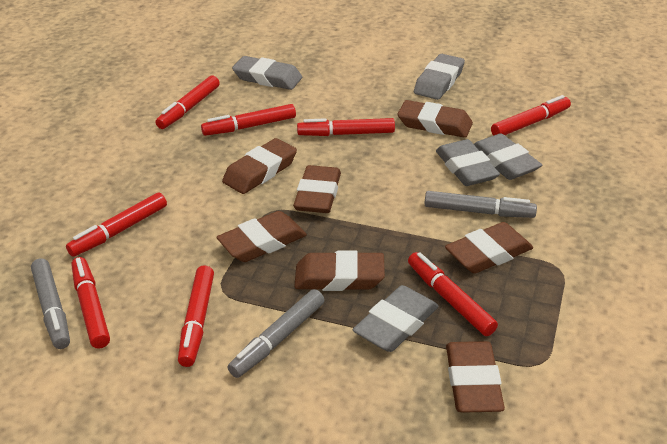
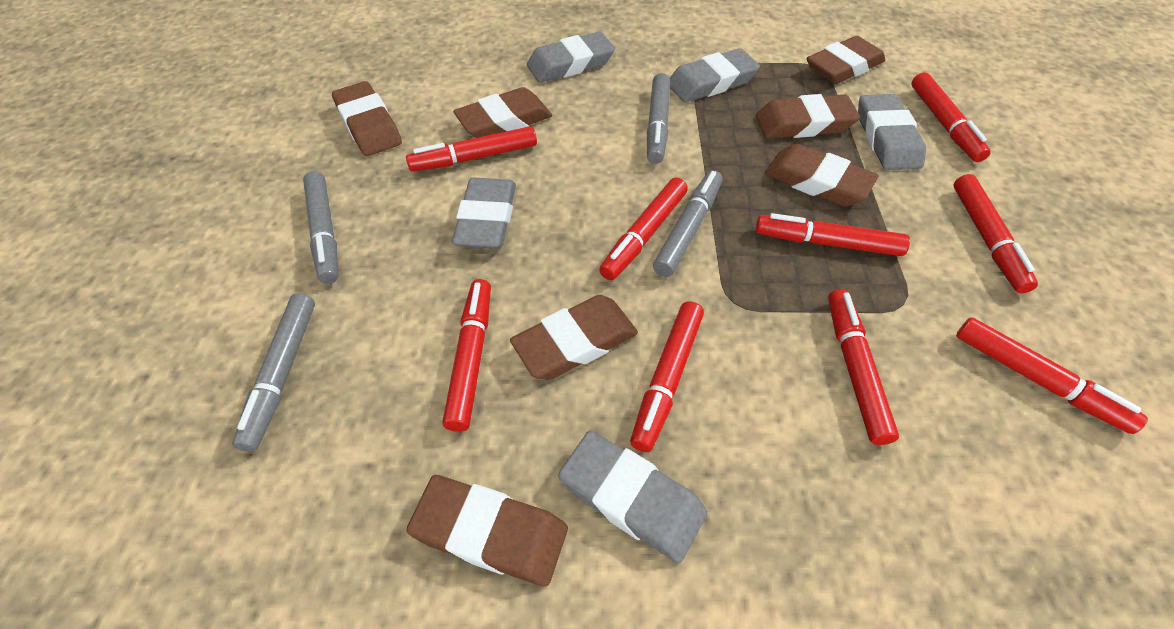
grey marker: [31,258,70,349] [228,289,325,378] [425,191,537,218] = 3 -> [232,293,315,452] [303,171,338,284] [647,73,670,164] [653,170,722,277] = 4
red marker: [66,192,167,257] [71,257,110,349] [155,75,220,129] [178,265,214,367] [201,104,296,136] [297,118,395,136] [408,252,498,336] [491,95,571,136] = 8 -> [406,126,537,172] [442,279,491,432] [599,178,688,280] [630,301,704,452] [756,213,910,256] [828,289,899,445] [911,72,991,162] [954,174,1038,293] [956,317,1148,434] = 9

